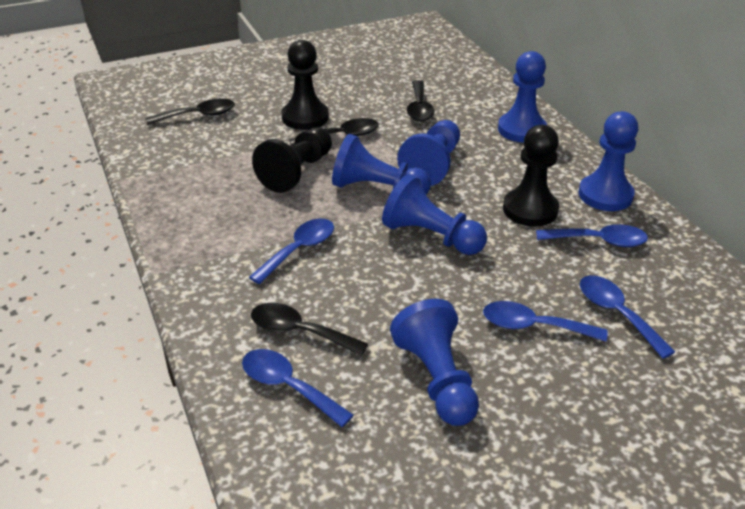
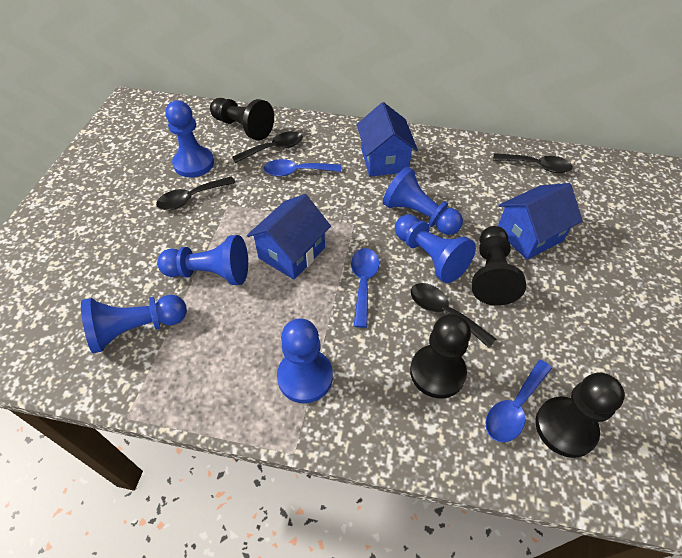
black pawn: [252,127,332,193] [281,40,329,130] [503,125,559,227] = 3 -> [210,98,274,141] [410,314,471,399] [472,226,526,306] [535,372,625,458] = 4
blue house: none = 0 -> [247,194,331,280] [357,102,418,177] [498,183,583,260] = 3
blue spoon: [242,349,354,427] [249,219,334,284] [483,301,608,342] [536,224,648,247] [580,275,675,359] = 5 -> [264,159,341,177] [351,248,379,328] [486,360,552,442] = 3

